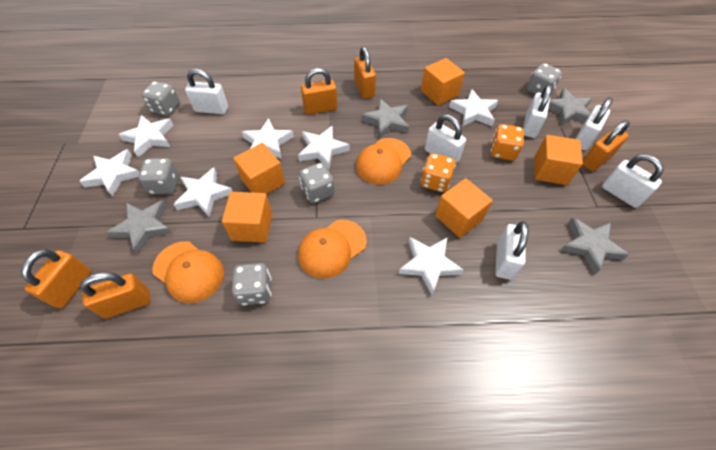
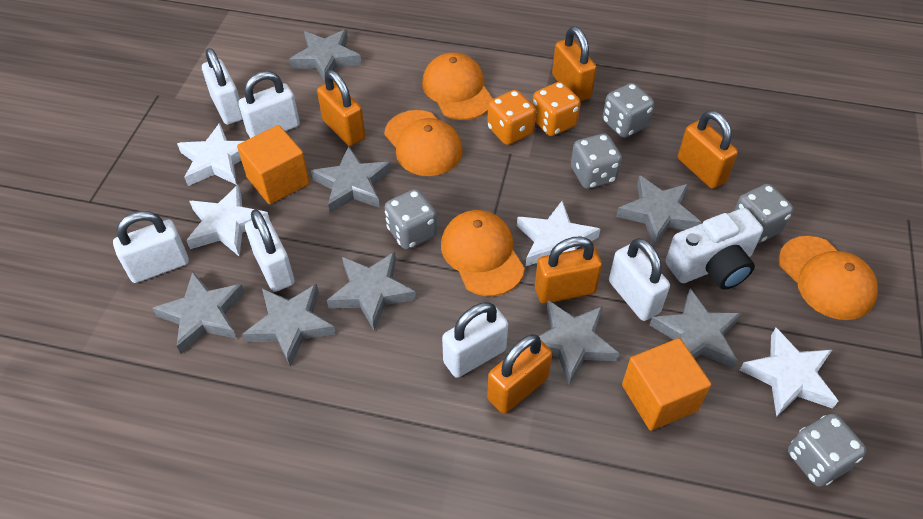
grey star: [107,200,172,254] [362,99,409,139] [548,88,592,126] [560,217,629,275] = 4 -> [152,271,245,354] [242,284,336,366] [289,29,362,81] [311,146,391,213] [327,252,416,331] [539,300,620,385] [616,175,702,246] [650,288,742,368] = 8
orange cap: [153,241,224,303] [298,220,367,279] [356,138,411,185] = 3 -> [384,110,463,176] [422,52,493,120] [441,210,525,296] [779,236,878,320] = 4
orange cube: [222,192,272,242] [233,143,285,194] [421,58,465,105] [435,178,493,238] [534,135,583,185] = 5 -> [237,125,310,205] [622,338,711,431] = 2
white camera: none = 0 -> [666,208,763,290] = 1
white star: [79,149,140,197] [118,115,173,157] [173,167,233,218] [241,119,294,159] [298,126,350,169] [399,237,464,295] [449,89,498,126] = 7 -> [177,123,244,186] [186,185,270,256] [517,201,600,267] [740,328,838,417] = 4

